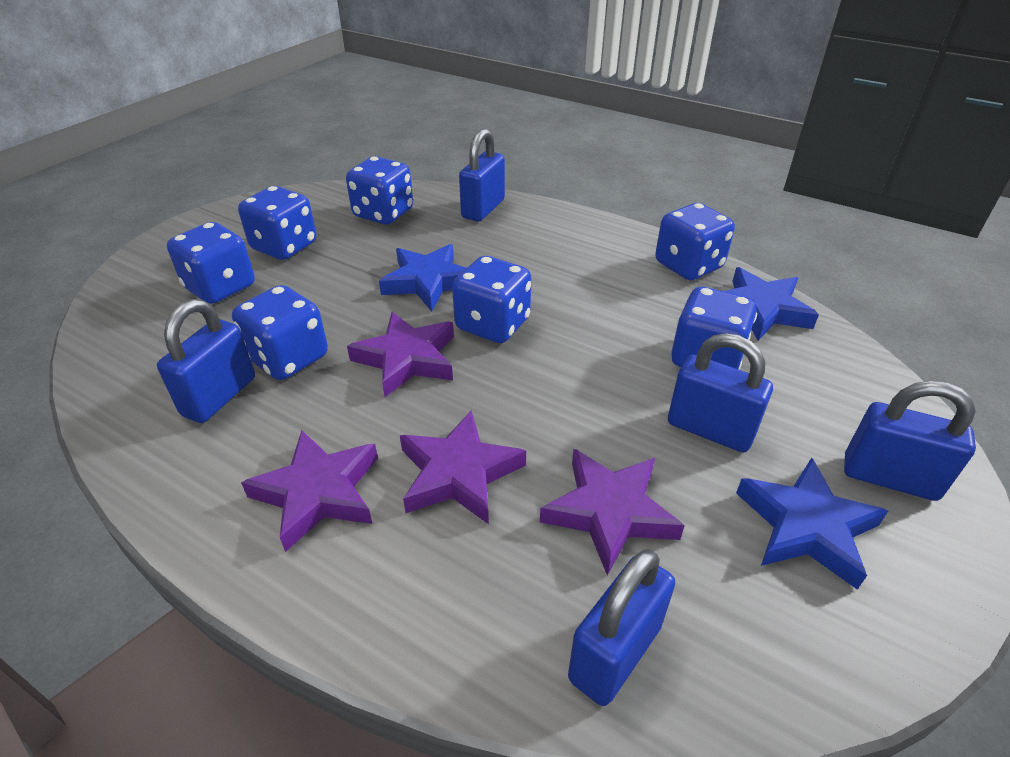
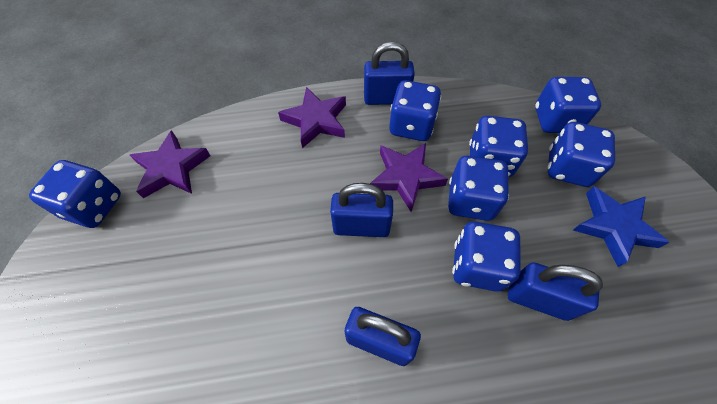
blue padlock: [157,299,255,423] [459,129,505,222] [568,549,675,706] [668,333,773,452] [844,381,976,501] = 5 -> [330,183,393,237] [344,307,421,366] [364,42,415,105] [508,262,603,321] = 4
blue star: [379,244,466,311] [724,267,819,341] [736,458,888,590] = 3 -> [573,186,670,267] = 1
purple star: [241,430,378,552] [347,312,454,397] [400,410,526,524] [540,449,685,576] = 4 -> [130,130,211,198] [278,87,346,148] [370,143,448,212] = 3

